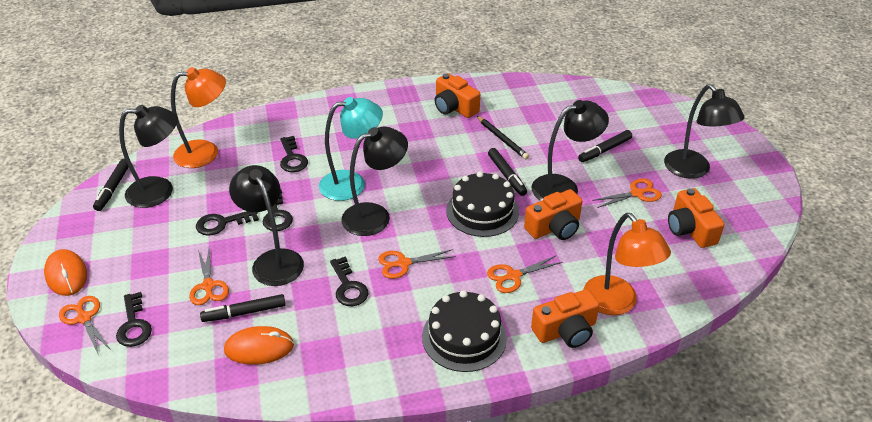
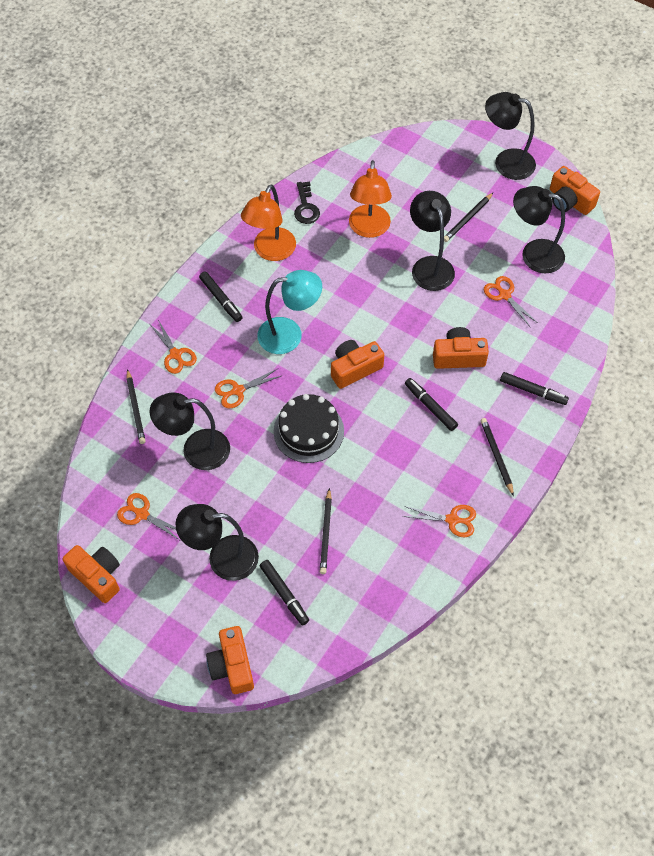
black cake: [422,290,507,372] [446,172,519,237] = 2 -> [274,394,344,463] = 1
black key: [116,292,152,347] [196,211,259,236] [263,190,293,231] [280,136,308,172] [330,256,368,306] = 5 -> [294,181,320,224] = 1
black pencil: [477,116,529,160] = 1 -> [126,369,146,444] [320,488,332,574] [444,193,493,242] [480,418,514,496] = 4
orange camera: [434,73,480,118] [524,189,582,240] [531,289,599,348] [668,188,725,248] = 4 -> [63,545,120,603] [206,626,254,694] [331,340,384,389] [433,327,489,369] [550,166,600,215] = 5
orange mouse: [44,249,87,296] [224,326,294,365] = 2 -> none = 0

